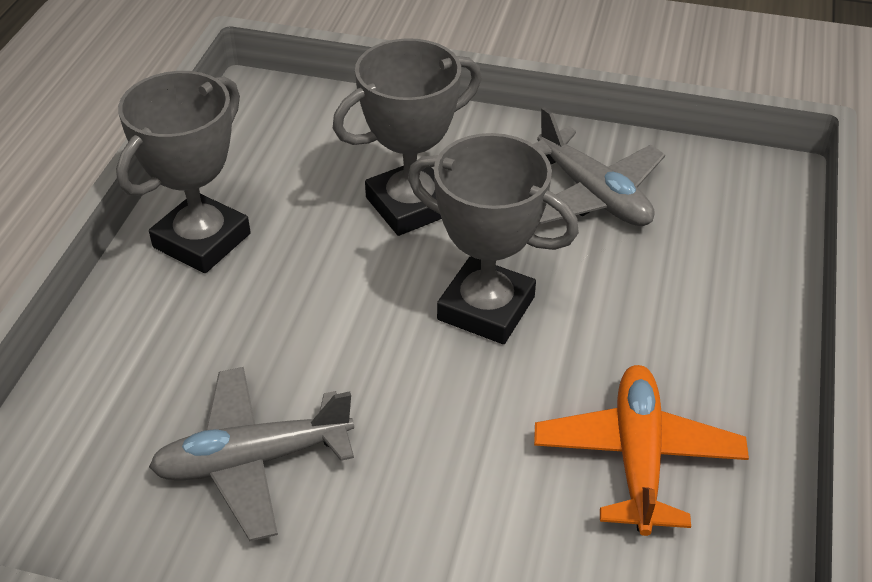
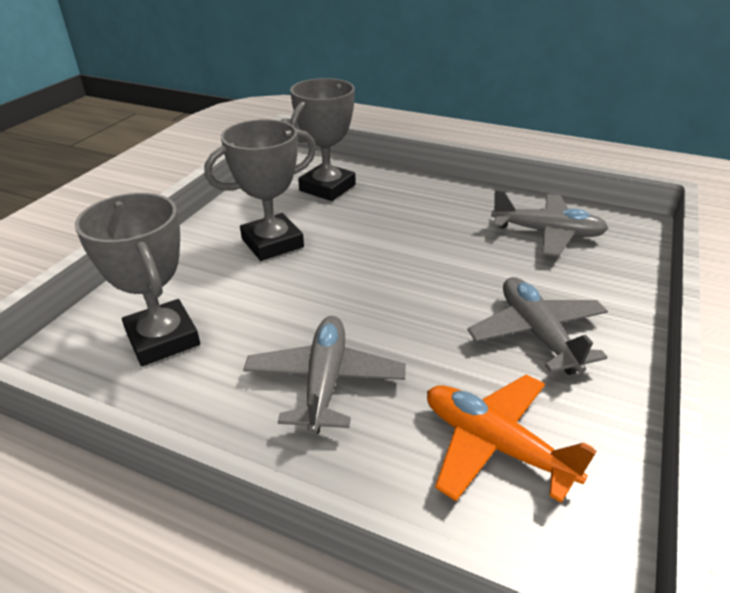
grey plane: [149,367,354,541] [533,107,665,226] = 2 -> [243,316,406,435] [467,277,608,375] [491,190,609,257] = 3

